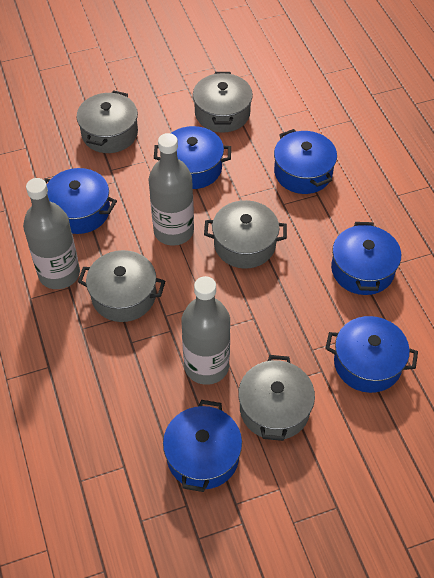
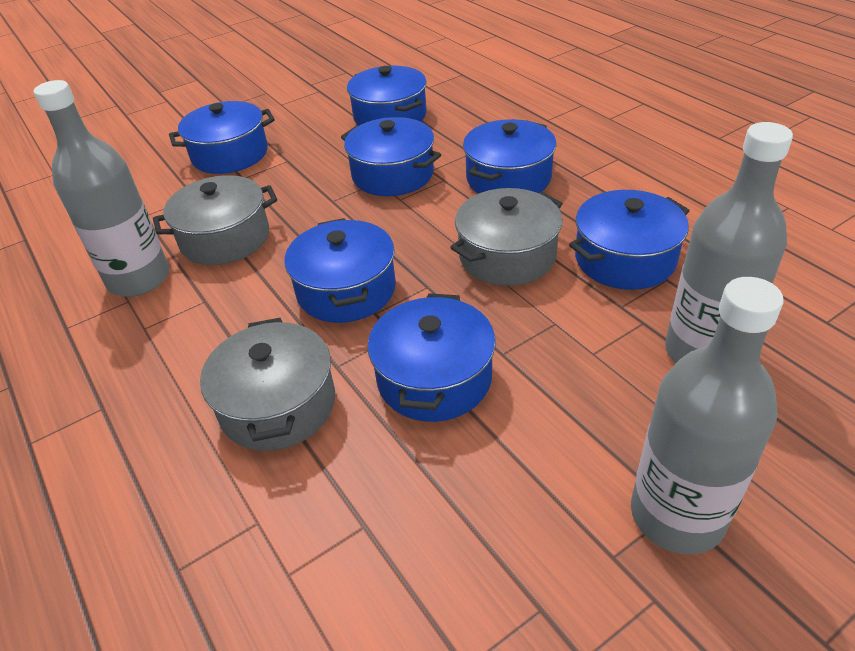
blue pot: [44,168,117,234] [154,126,231,189] [163,400,242,492] [274,129,337,194] [325,316,418,393] [331,222,401,295] = 6 -> [169,101,275,174] [285,218,396,323] [341,117,441,196] [347,66,427,126] [368,293,496,422] [463,119,556,194] [569,190,690,290] = 7
grey pot: [77,90,138,153] [78,250,165,322] [193,72,253,133] [204,200,287,269] [238,355,315,441] = 5 -> [153,175,277,265] [200,318,335,451] [450,188,563,286] = 3

